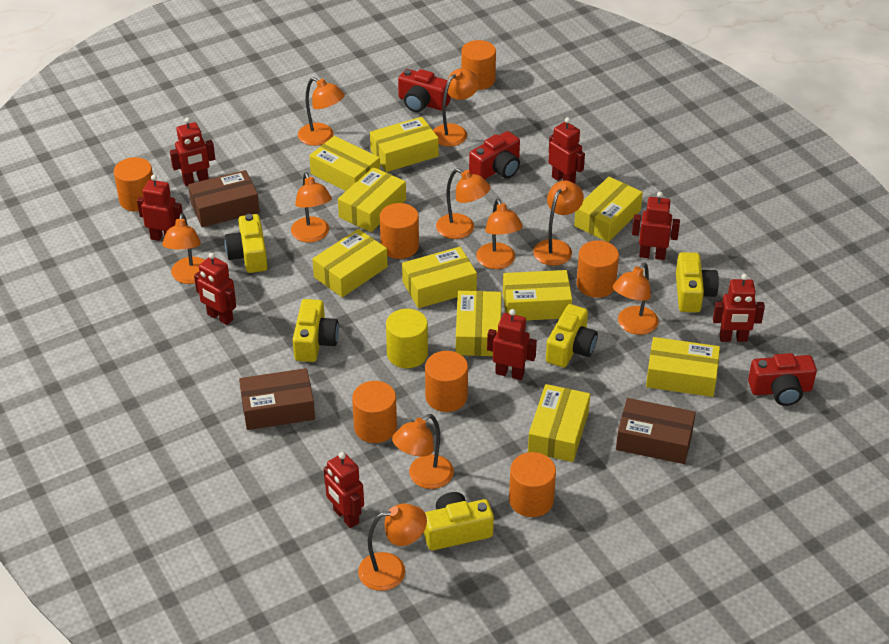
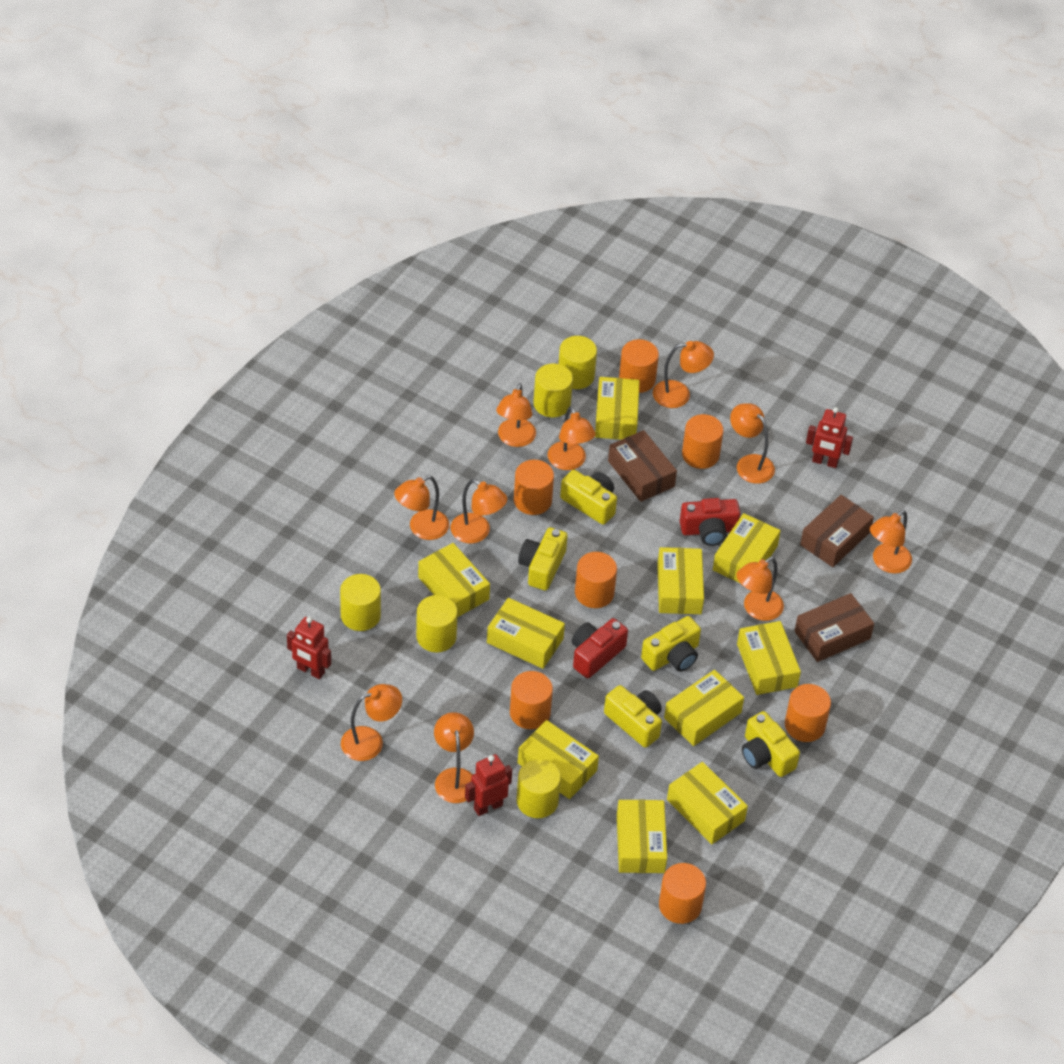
red camera: [398,69,451,112] [469,131,520,179] [748,353,817,406] = 3 -> [572,618,628,678] [680,498,741,546] = 2
red robot: [137,175,183,241] [170,117,215,186] [194,253,236,325] [324,452,364,528] [487,309,537,380] [549,117,585,183] [632,192,680,260] [713,274,765,342] = 8 -> [287,617,331,679] [465,754,512,816] [806,407,853,468] = 3
yellow cylinder: [386,309,428,368] = 1 -> [340,574,381,631] [416,595,458,652] [516,759,561,818] [533,364,573,418] [558,336,597,389] = 5

